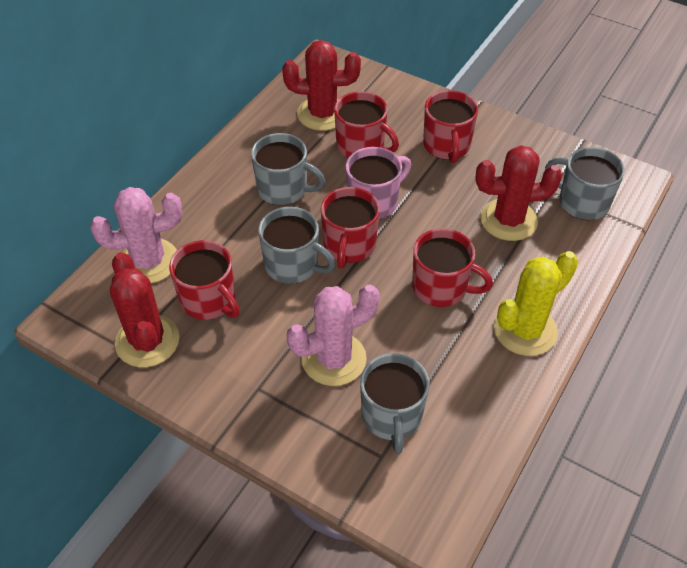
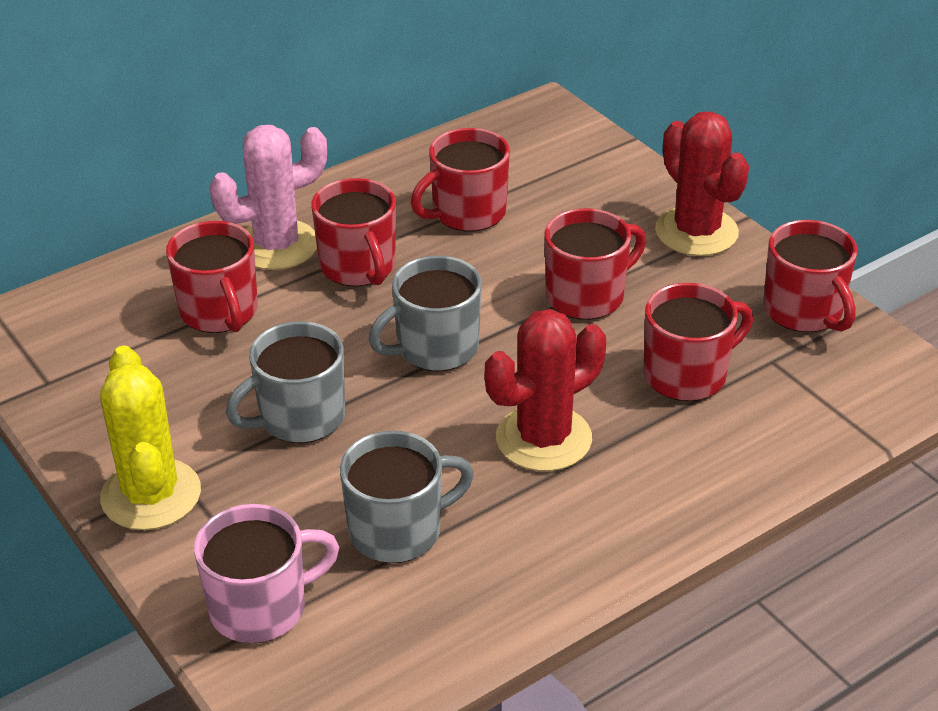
grey mug: [251,133,326,205] [258,207,336,284] [360,353,429,454] [545,147,625,220] = 4 -> [226,321,345,443] [340,431,474,563] [368,256,482,371] = 3
pink cactus: [90,187,183,284] [286,285,380,386] = 2 -> [209,125,327,270] = 1
red cactus: [110,252,179,367] [282,40,361,131] [476,145,562,241] = 3 -> [485,309,606,471] [655,111,749,256] = 2
red mug: [169,240,240,320] [321,187,380,269] [334,91,399,158] [412,228,493,307] [423,90,478,163] = 5 -> [166,221,258,333] [312,178,396,286] [411,128,510,232] [544,208,646,320] [643,283,753,401] [763,220,858,332] = 6

